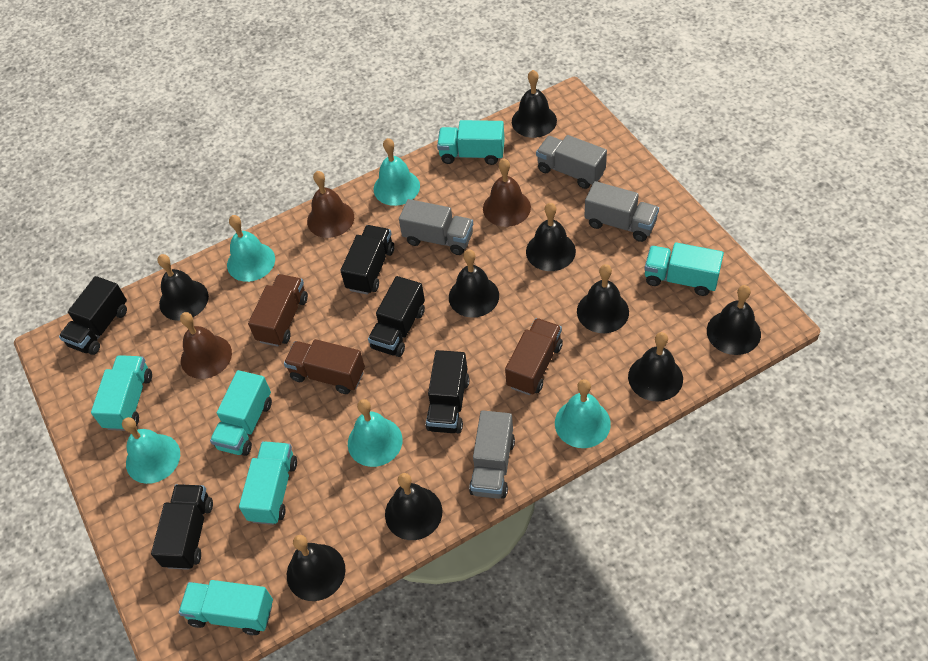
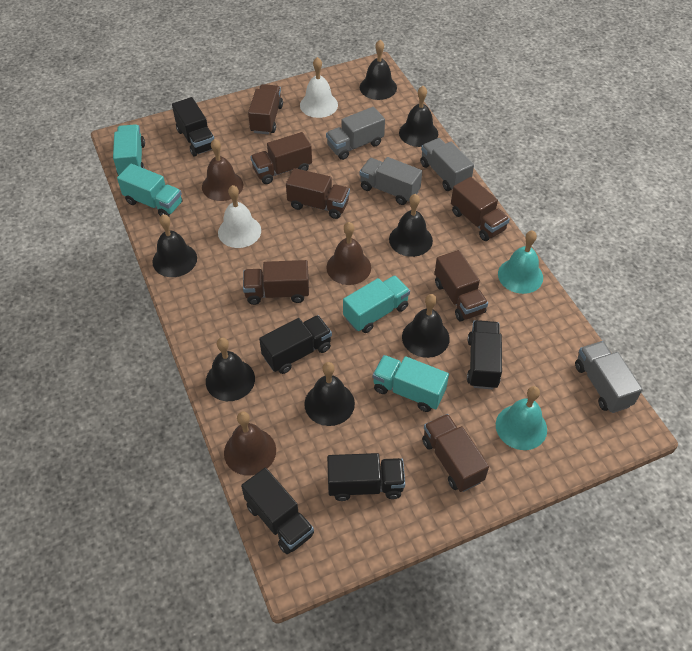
black bell: [158,254,209,321] [287,535,346,601] [385,473,442,540] [449,249,499,318] [512,70,557,138] [526,203,576,271] [577,264,629,333] [628,332,683,402] [707,285,761,355] = 9 -> [152,214,197,277] [206,337,255,401] [304,362,355,426] [360,40,397,100] [389,194,433,257] [399,86,438,147] [402,294,450,358] = 7
brown truck: [248,274,308,347] [284,339,365,394] [505,318,563,395] = 3 -> [243,260,309,305] [248,84,283,134] [250,132,312,184] [286,168,350,219] [422,414,489,492] [435,250,488,321] [451,177,510,241] = 7
turquoise bell: [122,417,180,484] [227,215,275,282] [348,399,402,467] [374,138,420,206] [555,379,611,448] = 5 -> [496,386,547,450] [498,230,543,294] = 2
turquoise truck: [91,355,152,431] [179,580,273,635] [210,370,272,456] [239,441,297,525] [437,120,505,165] [644,242,724,296] = 6 -> [113,124,145,176] [117,164,182,217] [343,275,410,333] [373,355,449,412] = 4
white bell: none = 0 -> [218,185,261,248] [300,57,338,118] = 2

